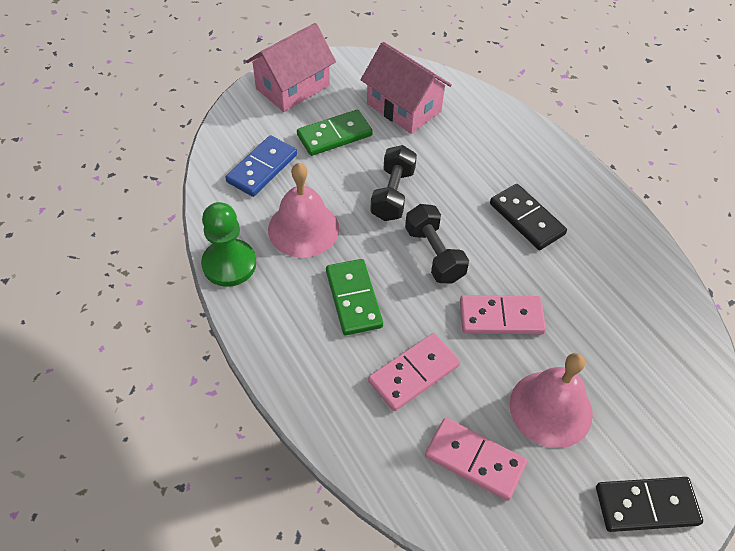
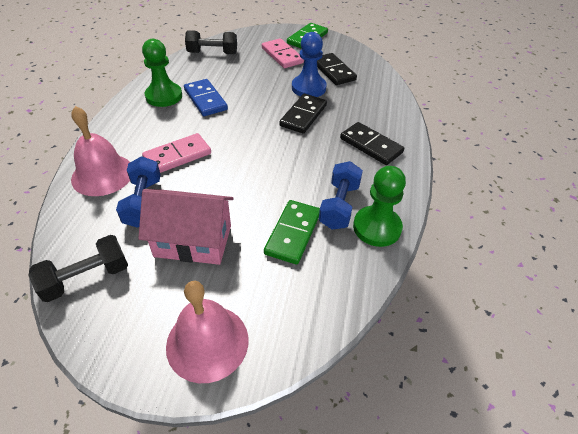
black domino: [490,184,567,250] [596,477,703,532] = 2 -> [279,94,327,134] [317,53,357,85] [340,122,404,165] = 3
blue dumbbell: none = 0 -> [116,156,161,228] [319,161,363,230] = 2
blue pawn: none = 0 -> [292,32,327,97] = 1
green pawn: [201,202,256,287] = 1 -> [142,39,182,107] [353,166,406,247] = 2
pink domino: [368,333,460,411] [425,418,527,501] [460,295,546,334] = 3 -> [142,133,211,173] [262,38,304,68] = 2
pink house: [246,23,336,112] [361,42,452,134] = 2 -> [138,189,234,265] = 1

